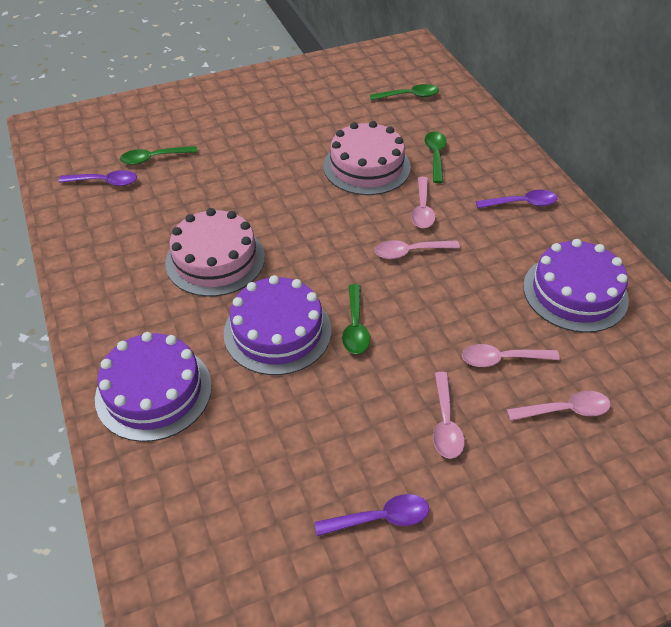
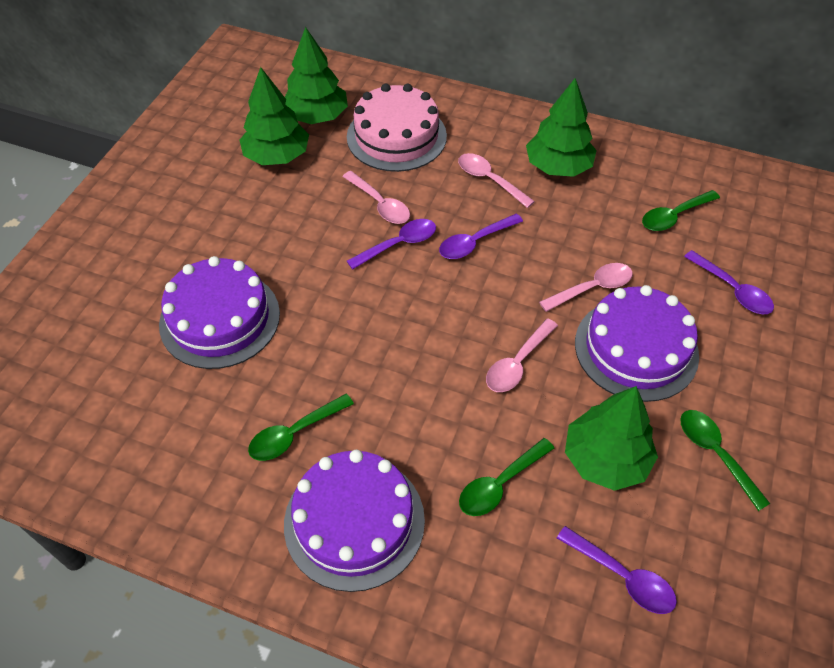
green tree: none = 0 -> [240,67,309,165] [285,27,348,124] [526,78,597,177] [565,386,658,491] = 4
pink cake: [165,208,265,297] [323,121,411,195] = 2 -> [347,83,447,172] = 1
pink spoon: [375,240,460,259] [411,177,436,228] [433,372,465,459] [462,344,560,367] [507,391,611,421] = 5 -> [342,171,410,224] [458,153,535,208] [486,318,558,392] [539,263,633,312] = 4
purple spoon: [59,170,137,186] [315,494,429,536] [476,190,558,208] = 3 -> [347,219,436,270] [439,214,523,259] [557,526,677,614] [684,250,774,314] = 4

